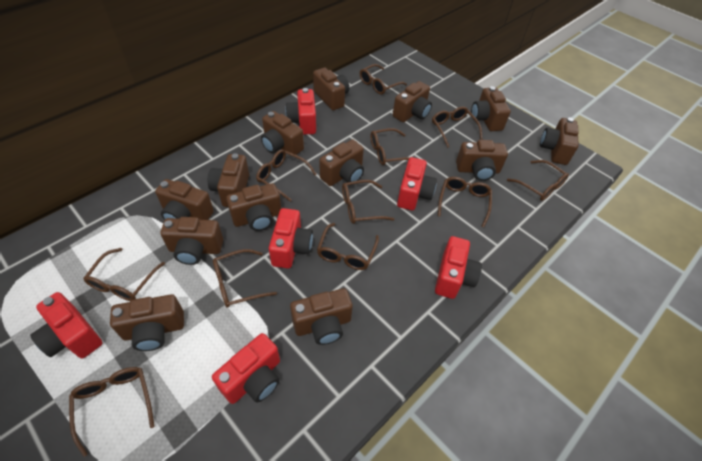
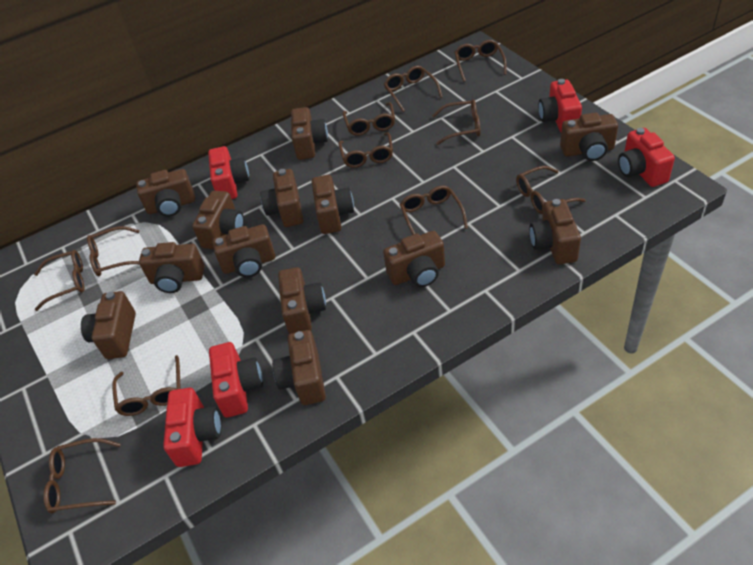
red camera: [30,292,102,359] [212,333,280,404] [269,208,313,268] [285,88,316,135] [397,157,437,210] [435,236,482,299] = 6 -> [163,388,221,467] [208,146,249,199] [209,342,263,418] [538,79,582,132] [618,128,675,187] = 5

